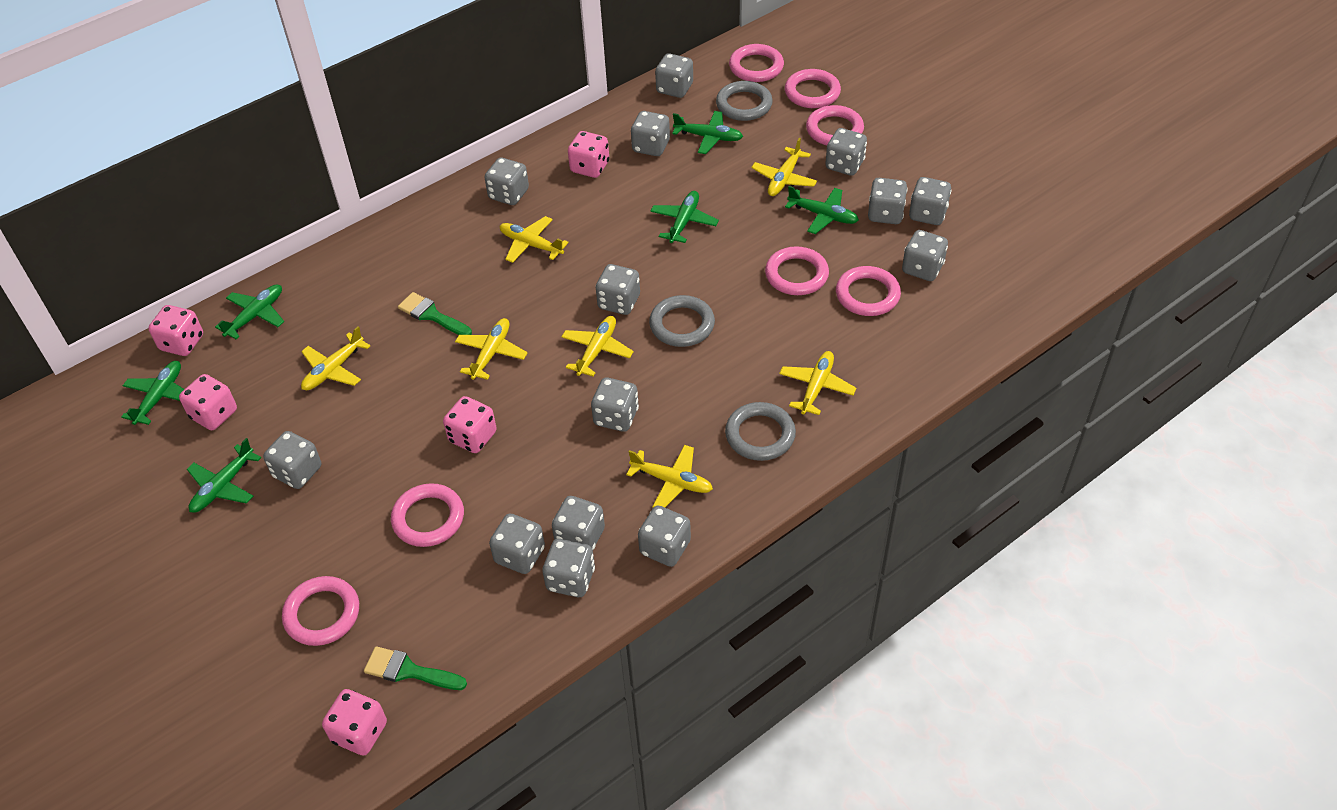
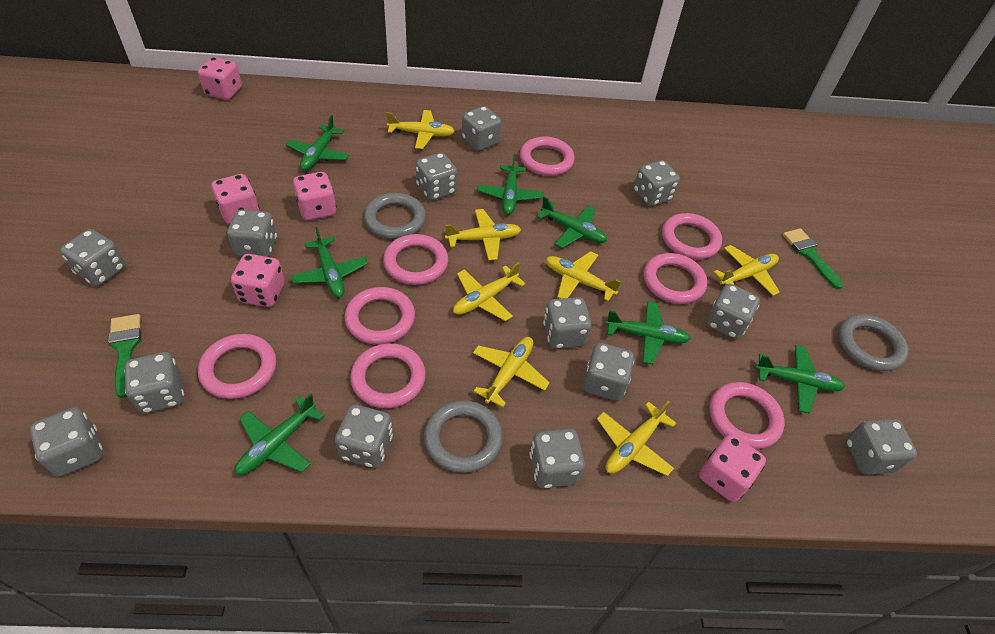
green plane: [121,361,184,425] [187,438,261,513] [215,284,284,339] [650,191,719,243] [672,111,743,154] [785,186,859,234] = 6 -> [235,393,324,475] [286,115,350,171] [291,227,368,298] [477,154,544,215] [537,197,607,248] [605,301,691,364] [755,345,845,413] = 7
grey dice: [263,431,321,489] [484,158,529,205] [489,513,545,574] [542,539,595,597] [552,496,605,550] [591,378,639,432] [596,264,640,315] [631,111,670,156] [638,506,691,567] [655,53,693,98] [825,128,867,176] [868,178,908,224] [902,230,948,281] [909,177,952,225] = 14 -> [30,407,103,477] [60,229,125,286] [124,352,184,413] [227,209,277,257] [335,405,393,468] [416,153,457,200] [462,106,501,151] [530,428,585,488] [543,297,591,349] [583,343,634,401] [634,160,680,206] [706,284,760,339] [846,419,917,475] = 13
pink ring: [282,576,359,646] [391,483,464,547] [729,44,784,82] [765,246,829,295] [785,69,841,108] [806,105,864,145] [836,266,901,316] = 7 -> [198,334,277,399] [345,287,415,345] [350,343,426,408] [383,234,448,285] [520,136,575,176] [644,253,707,304] [662,213,722,259] [709,382,785,449] = 8

